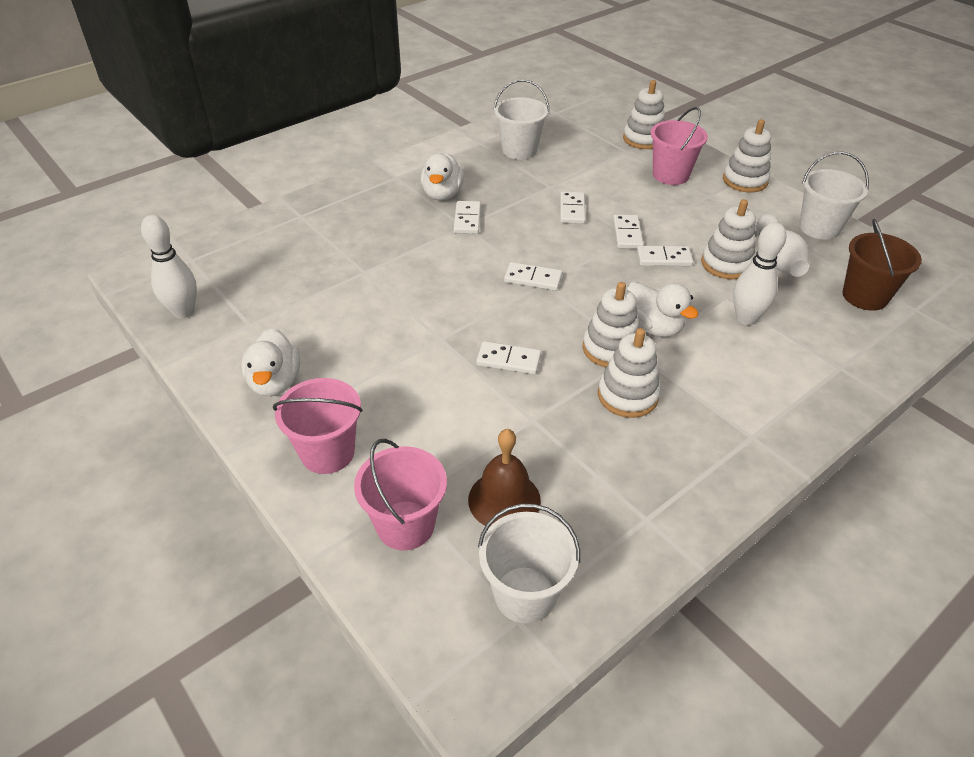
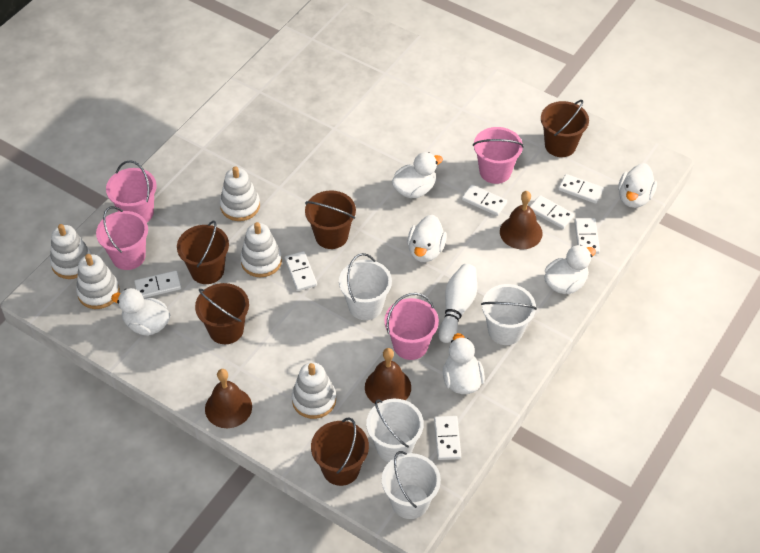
brown bell: [468,429,541,526] = 1 -> [205,369,252,428] [365,348,411,404] [500,191,543,249] = 3
brown bucket: [843,219,922,311] = 1 -> [177,221,229,284] [195,283,249,344] [305,190,356,249] [311,417,369,486] [541,100,589,157] = 5
pink bucket: [273,378,363,474] [354,439,447,550] [651,107,708,185] = 3 -> [96,206,148,270] [106,160,157,222] [384,293,439,360] [473,127,524,184] = 4
white bowling pin: [141,215,197,319] [733,222,786,325] [757,214,809,277] = 3 -> [438,264,477,343] = 1
white bucket: [478,504,580,623] [494,79,549,160] [799,152,869,240] = 3 -> [339,253,392,320] [366,399,424,462] [382,451,441,519] [481,284,537,345] = 4
white domino: [454,201,481,234] [476,341,541,374] [504,262,563,291] [560,191,586,224] [613,215,644,249] [637,246,693,266] = 6 -> [134,271,181,298] [284,251,317,291] [434,416,461,460] [462,184,507,216] [529,195,574,229] [558,174,604,204] [574,218,600,254] = 7
white duck: [241,328,300,397] [421,153,464,200] [627,282,699,337] = 3 -> [111,288,170,336] [392,152,443,198] [407,215,447,262] [443,333,485,394] [544,245,596,294] [618,163,657,208] = 6

